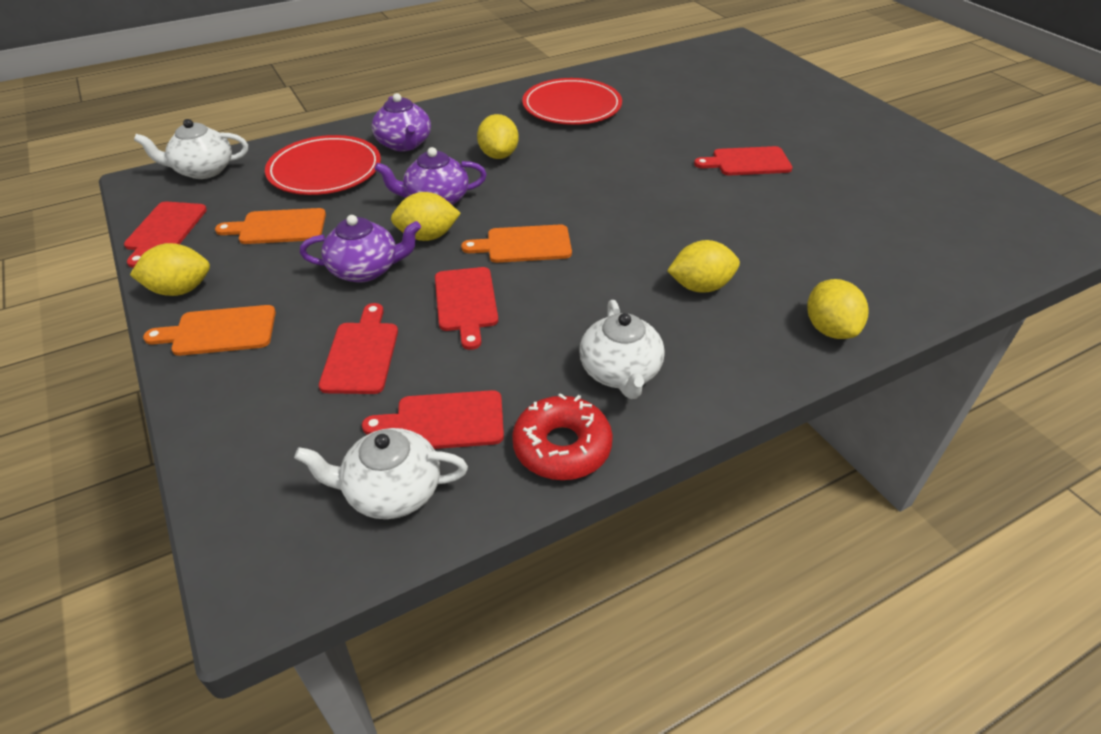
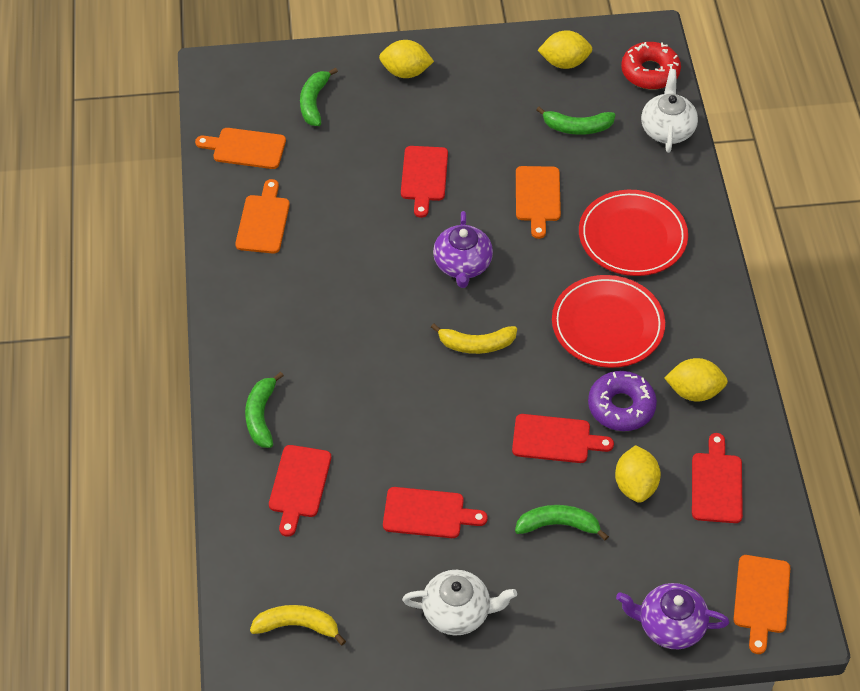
green banana: none = 0 -> [245,372,284,448] [300,67,338,126] [515,505,609,541] [536,107,615,135] = 4
orange cutting board: [143,305,276,356] [215,208,326,244] [461,224,572,263] = 3 -> [195,128,286,169] [235,179,290,253] [516,166,561,239] [734,555,790,654] = 4
purple donut: none = 0 -> [588,371,657,431] = 1
purple teapot: [300,215,421,283] [372,93,431,151] [374,147,487,205] = 3 -> [433,211,493,288] [616,583,729,649] = 2
white teapot: [134,119,248,179] [294,428,468,519] [579,300,665,399] = 3 -> [402,570,517,636] [641,69,698,153] = 2
yellow banana: none = 0 -> [250,605,346,645] [431,323,517,354] = 2
yellow lemon: [130,243,210,296] [391,192,461,241] [477,114,519,159] [667,240,740,293] [807,279,868,339] = 5 -> [379,40,434,78] [538,30,592,69] [615,445,661,503] [665,358,728,401] = 4

